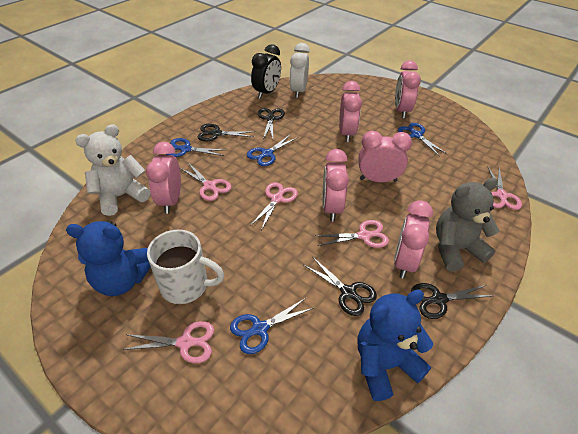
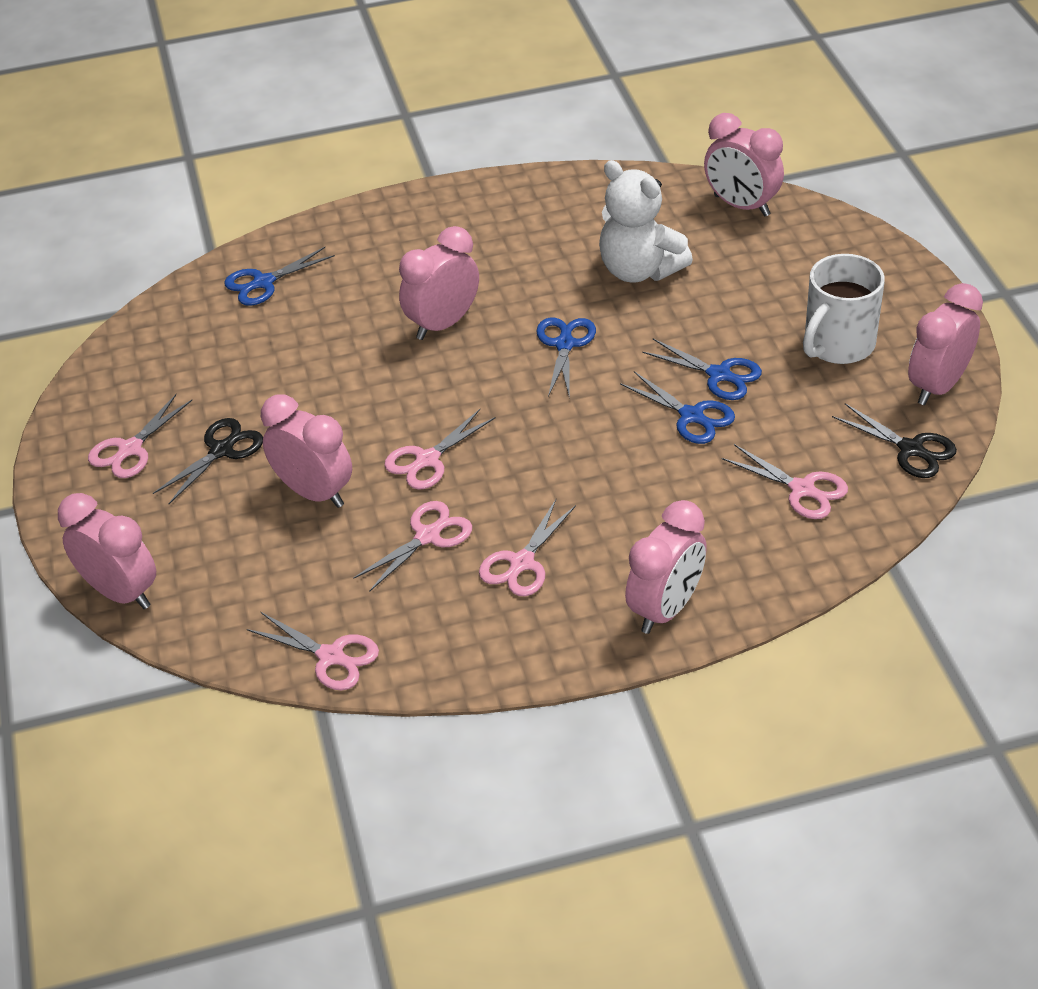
black clock: [251,44,281,99] = 1 -> none = 0
black scissors: [198,124,256,141] [258,108,285,139] [304,257,377,316] [411,283,492,319] = 4 -> [153,418,263,504] [832,403,957,478] = 2
blue teddy bear: [66,221,151,296] [358,289,433,401] = 2 -> none = 0
grey teddy bear: [436,178,499,271] = 1 -> none = 0
pink scissors: [122,321,214,363] [180,163,231,201] [250,182,298,230] [315,220,389,248] [488,167,522,210] = 5 -> [88,394,192,478] [247,612,379,690] [353,501,472,592] [384,409,496,490] [479,500,576,596] [722,444,848,519] = 6
white clock: [290,43,310,98] = 1 -> none = 0

